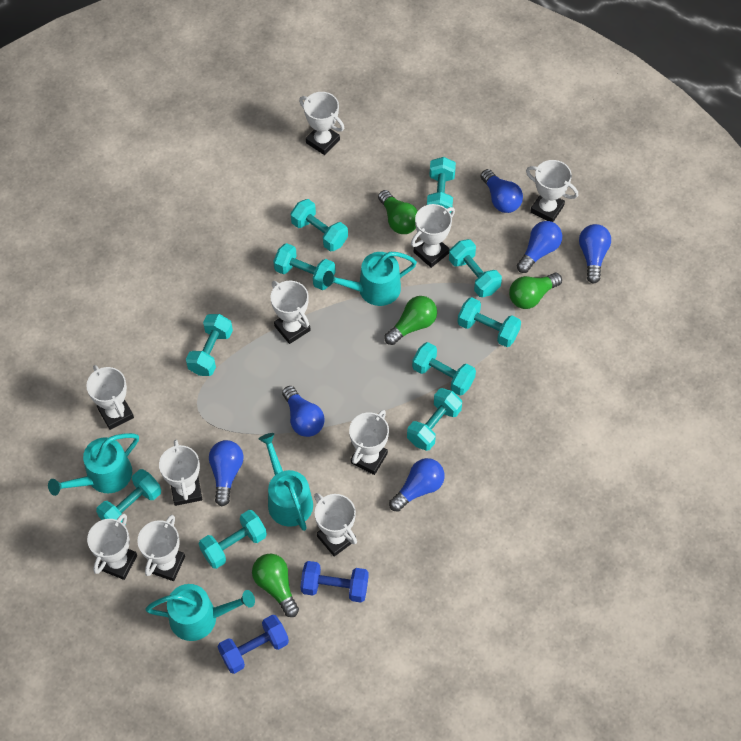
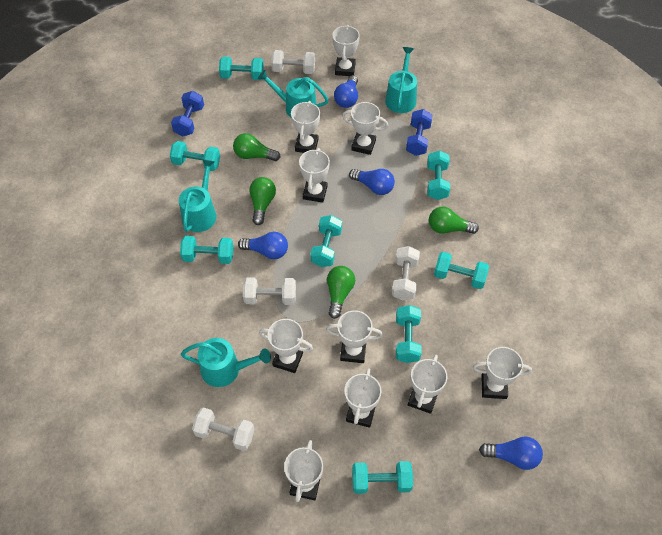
blue light bulb: [209,440,243,506] [282,386,325,437] [389,458,445,512] [480,169,523,213] [517,221,562,273] [579,224,611,284] = 6 -> [238,232,288,259] [334,75,358,108] [349,169,395,195] [479,436,543,470] = 4
turquoise dumbbell: [96,469,161,526] [186,314,233,376] [199,510,267,569] [273,243,336,290] [290,199,348,252] [407,388,462,451] [412,342,476,396] [427,157,456,213] [449,239,502,297] [457,297,521,347] = 10 -> [170,141,220,171] [180,236,234,264] [219,57,264,80] [311,215,342,267] [352,461,413,494] [396,305,422,363] [427,150,450,200] [434,252,489,289] = 8
white dumbbell: none = 0 -> [192,408,255,451] [243,277,296,305] [271,50,315,74] [392,246,420,300] = 4

